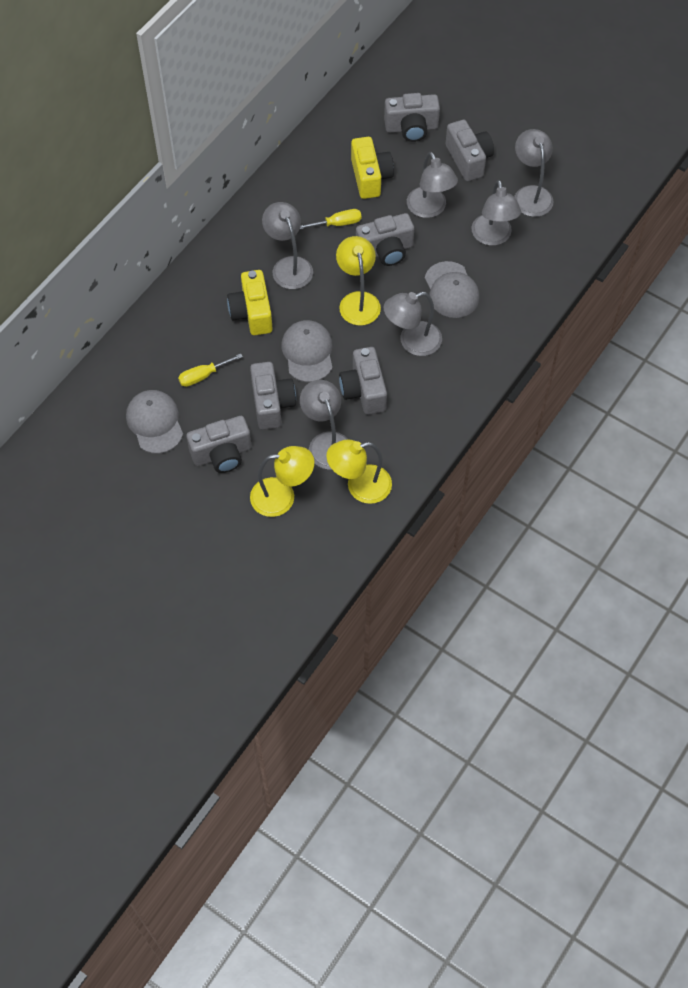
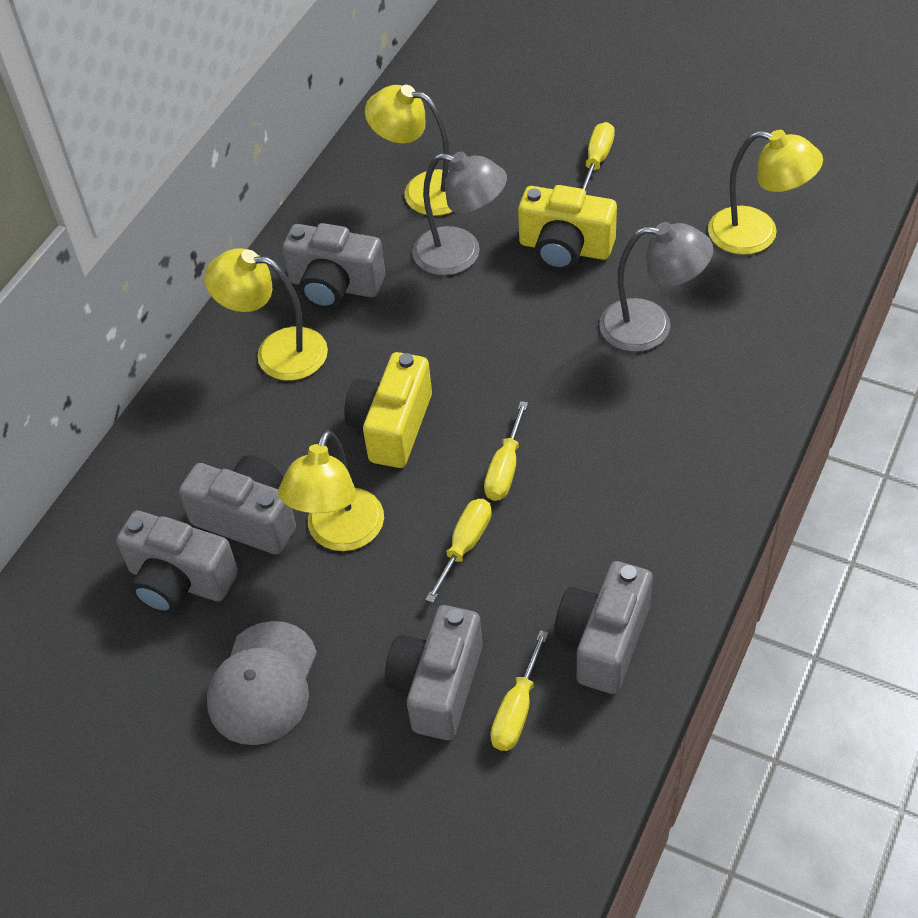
grey camera: [186,416,251,473] [250,362,296,430] [339,347,387,415] [356,213,414,266] [384,93,440,142] [446,120,494,181] = 6 -> [116,511,238,614] [179,455,296,555] [282,223,386,309] [385,605,483,740] [554,561,653,694] = 5
grey cap: [126,390,183,454] [281,320,333,382] [425,261,480,318] = 3 -> [207,621,317,745] = 1
grey lamp: [262,202,313,289] [300,380,348,470] [383,292,442,356] [407,152,458,218] [471,180,521,246] [514,129,554,217] = 6 -> [412,152,507,276] [599,222,713,352] = 2
yellow lamp: [250,446,314,517] [326,439,392,504] [336,236,381,326] = 3 -> [204,248,328,381] [278,430,384,551] [365,85,453,216] [708,130,823,255] = 4
yellow screwdriver: [178,354,243,387] [299,209,362,230] = 2 -> [425,499,492,603] [484,401,528,501] [490,630,548,751] [582,122,615,192] = 4

